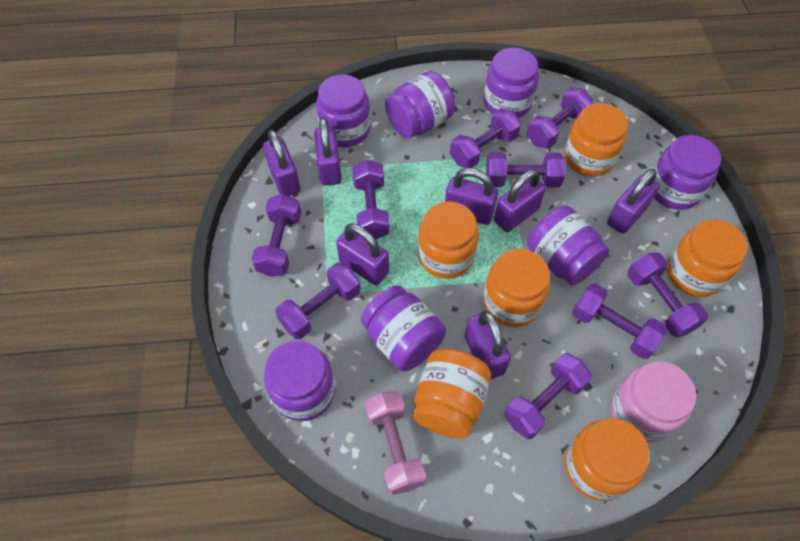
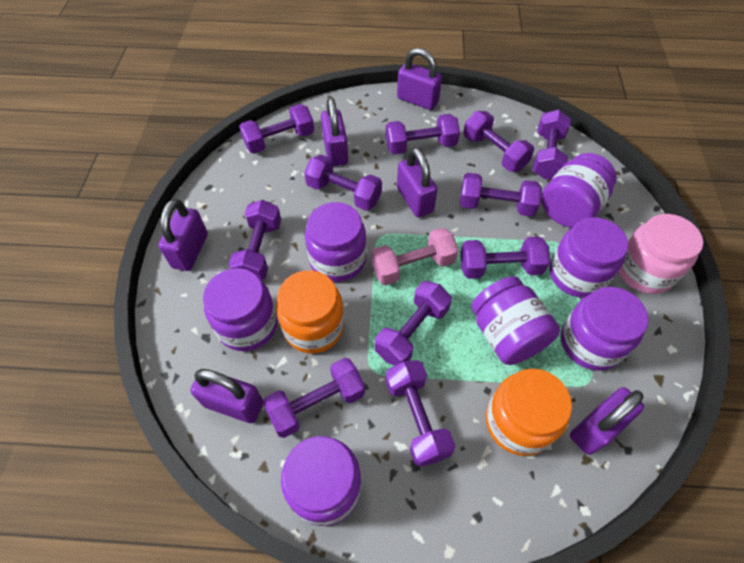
orange jar: [413,349,491,438] [418,201,479,279] [483,249,550,327] [564,103,628,177] [565,418,650,501] [667,219,748,297] = 6 -> [276,270,344,353] [486,369,572,456] = 2
purple dumbbell: [251,194,301,277] [275,262,361,339] [352,160,390,239] [450,108,521,168] [486,152,565,188] [504,353,592,439] [527,87,593,149] [573,283,667,359] [627,252,708,338] = 9 -> [229,200,281,280] [239,104,314,154] [263,358,365,438] [304,154,382,211] [375,281,452,366] [386,114,460,154] [386,360,455,467] [460,173,542,217] [460,237,550,279] [463,111,534,172] [533,110,571,180] = 11
purple padlock: [263,130,301,196] [314,117,342,186] [336,223,389,285] [445,168,498,225] [465,310,511,379] [494,169,546,232] [607,169,659,234] = 7 -> [158,199,208,271] [190,369,263,423] [321,97,348,166] [397,48,442,110] [397,147,438,217] [570,387,644,455] = 6

